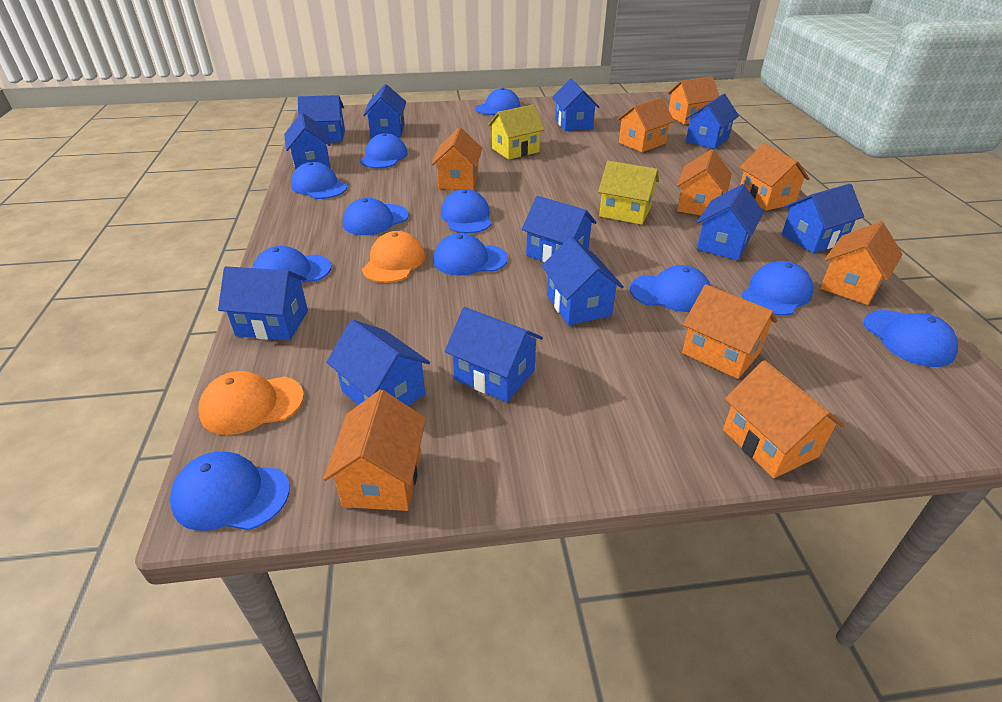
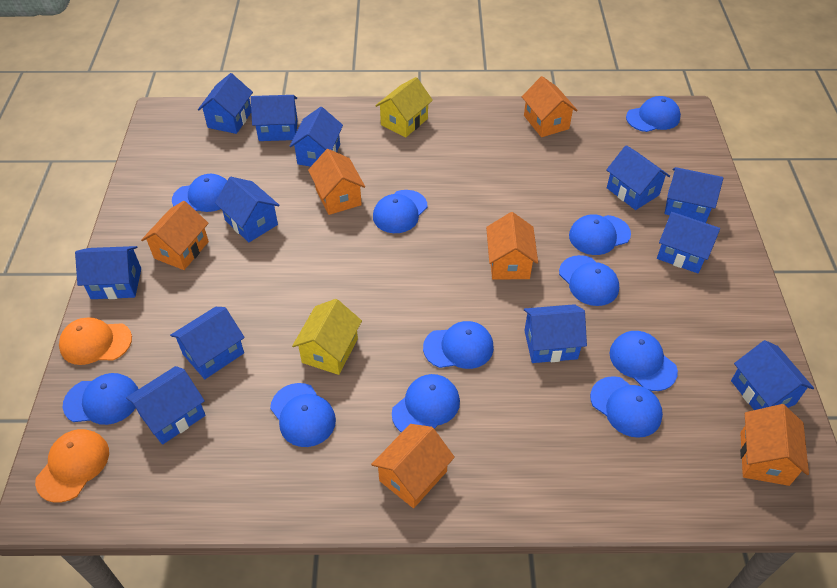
orange house: [323,390,426,511] [432,127,482,190] [617,97,674,152] [668,76,719,125] [677,149,732,215] [682,284,777,379] [723,360,845,478] [739,143,810,211] [820,221,903,305] = 9 -> [141,201,209,270] [308,149,365,215] [371,424,455,508] [486,212,538,279] [522,76,578,137] [740,404,809,486] = 6

